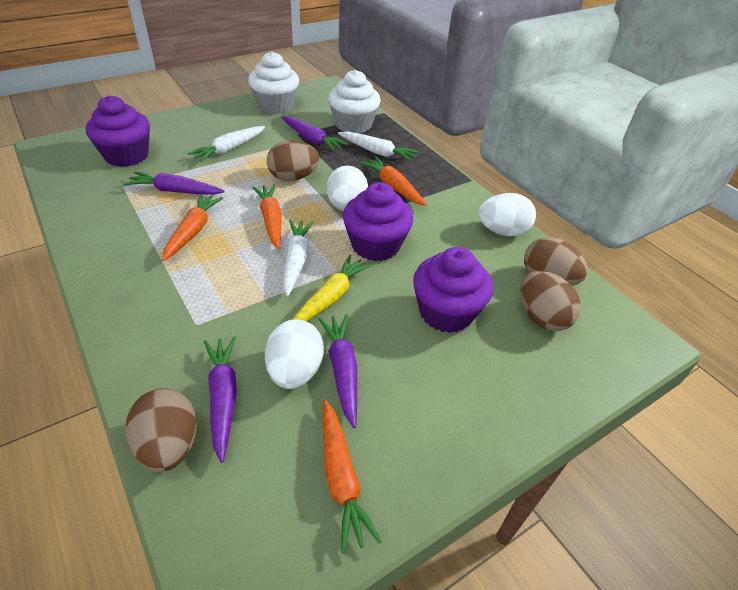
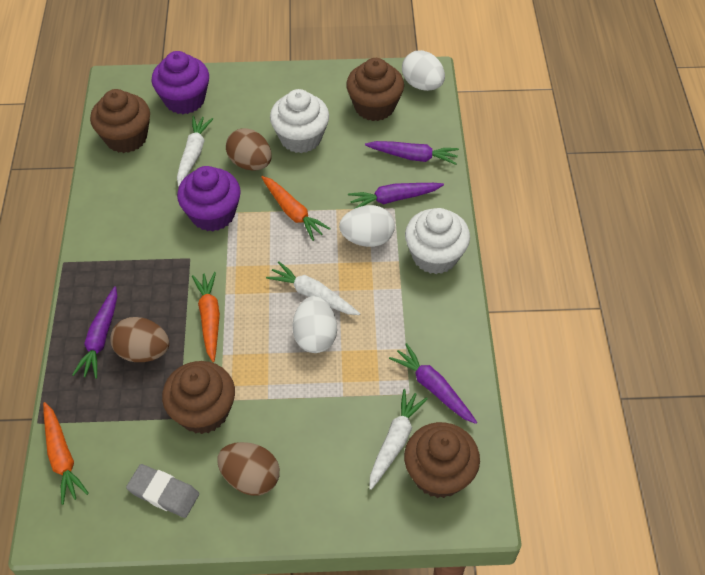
brown cupcake: none = 0 -> [90,89,150,153] [162,361,235,434] [346,58,404,121] [404,422,480,498] = 4
brown egg: [126,388,197,472] [267,140,319,181] [520,271,581,331] [524,237,588,286] = 4 -> [110,317,169,362] [217,442,280,496] [226,128,272,171] = 3
grey eraser: none = 0 -> [126,464,199,518] = 1
orange carrot: [162,193,223,261] [252,184,282,249] [323,399,382,554] [359,156,427,206] = 4 -> [43,402,89,505] [192,272,220,362] [261,176,331,241] = 3
purple cupcake: [86,96,150,167] [343,182,413,261] [413,247,493,333] = 3 -> [151,51,209,114] [177,166,241,231] = 2
yellow carrot: [293,255,372,322] = 1 -> none = 0

